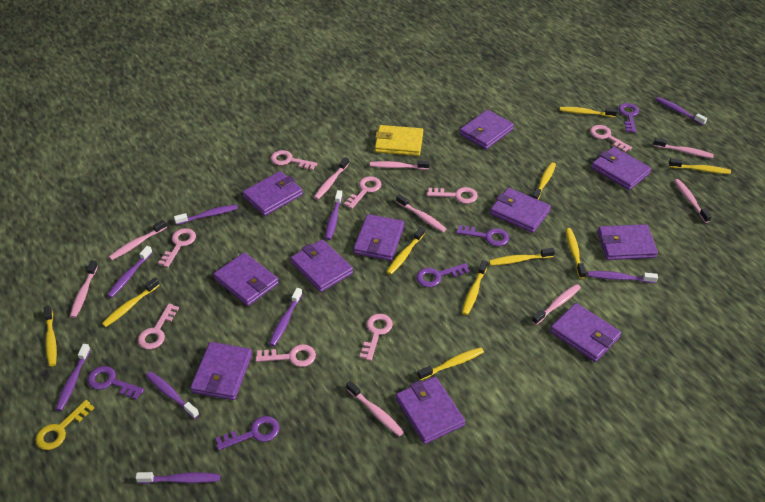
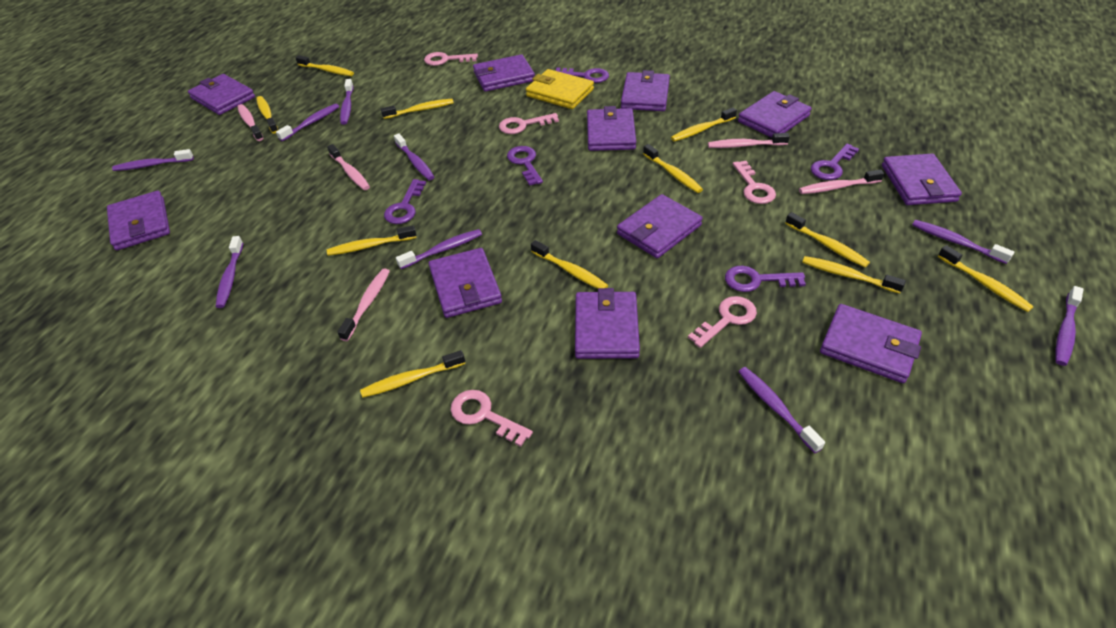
pink key: [138,304,179,349] [158,228,196,267] [255,344,316,367] [271,150,317,170] [344,176,381,209] [360,314,393,361] [427,187,478,204] [590,125,632,152] = 8 -> [424,52,478,66] [450,390,533,447] [499,113,559,134] [688,296,757,348] [733,161,776,204] = 5
pink toothbrush: [70,260,98,318] [109,220,167,260] [314,157,349,200] [346,381,404,436] [370,160,430,170] [396,194,446,232] [532,284,581,325] [653,138,714,158] [674,179,712,223] = 9 -> [237,104,263,141] [327,144,370,190] [338,268,390,341] [708,133,790,148] [799,169,884,194] = 5
yellow key: [35,400,94,450] = 1 -> none = 0
yellow toothbrush: [44,306,57,366] [102,278,159,327] [387,227,425,275] [417,347,484,380] [462,260,488,315] [489,248,555,266] [532,162,556,200] [560,107,617,117] [565,228,586,279] [669,159,731,174] = 10 -> [256,96,278,134] [296,55,354,76] [327,226,416,256] [360,350,465,398] [381,99,454,119] [531,240,608,289] [643,144,703,193] [671,108,737,142] [785,212,870,267] [802,256,906,294] [938,245,1034,312] = 11

